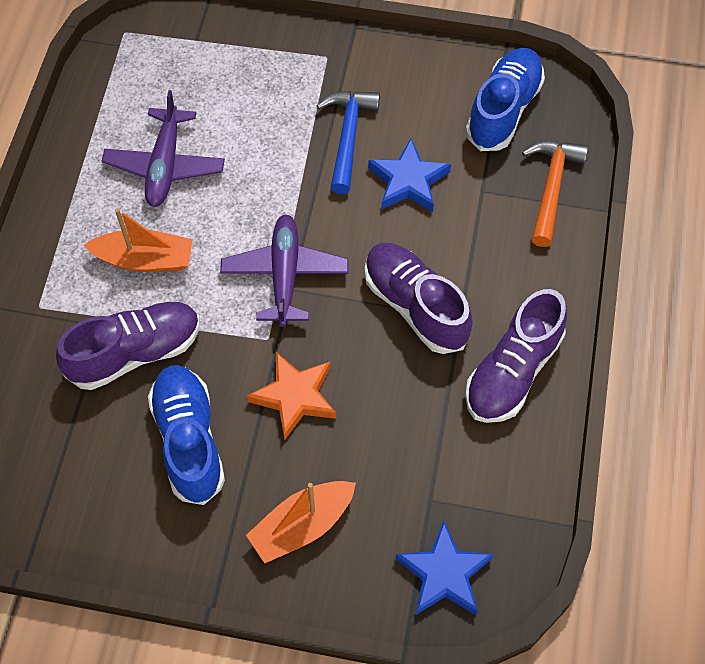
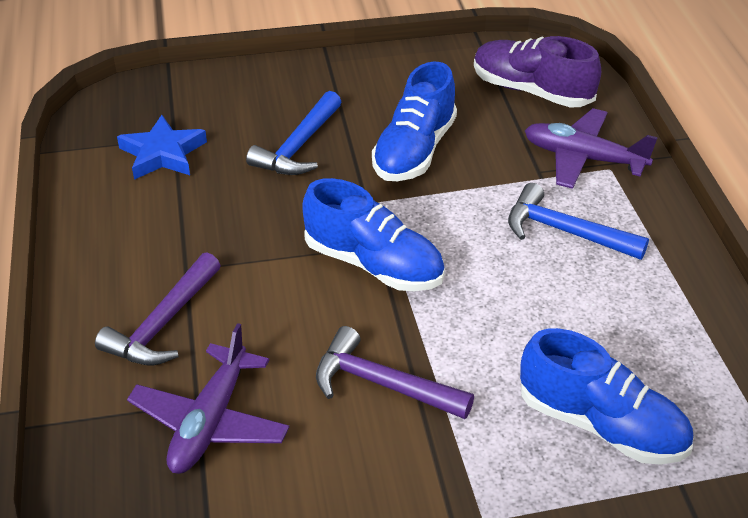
blue hammer: [316,91,380,194] = 1 -> [246,91,341,175] [508,183,649,260] = 2
blue shoe: [148,365,225,505] [466,48,545,151] = 2 -> [302,178,445,291] [372,61,457,181] [520,328,693,465] = 3
blue star: [368,138,451,212] [395,520,494,615] = 2 -> [117,115,207,180] = 1
orange boat: [84,208,193,272] [246,481,356,563] = 2 -> none = 0
orange hammer: [522,141,588,247] = 1 -> none = 0
orange star: [247,352,337,440] = 1 -> none = 0
purple hammer: none = 0 -> [95,252,221,365] [316,326,474,419] = 2
purple shoe: [56,302,200,390] [365,243,473,354] [465,289,567,423] = 3 -> [474,36,601,108] = 1

